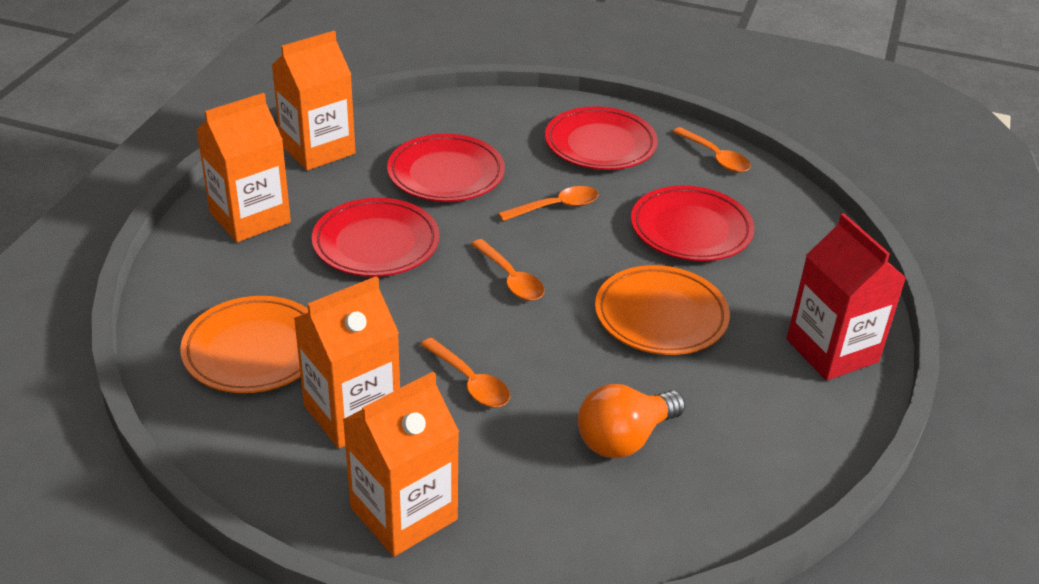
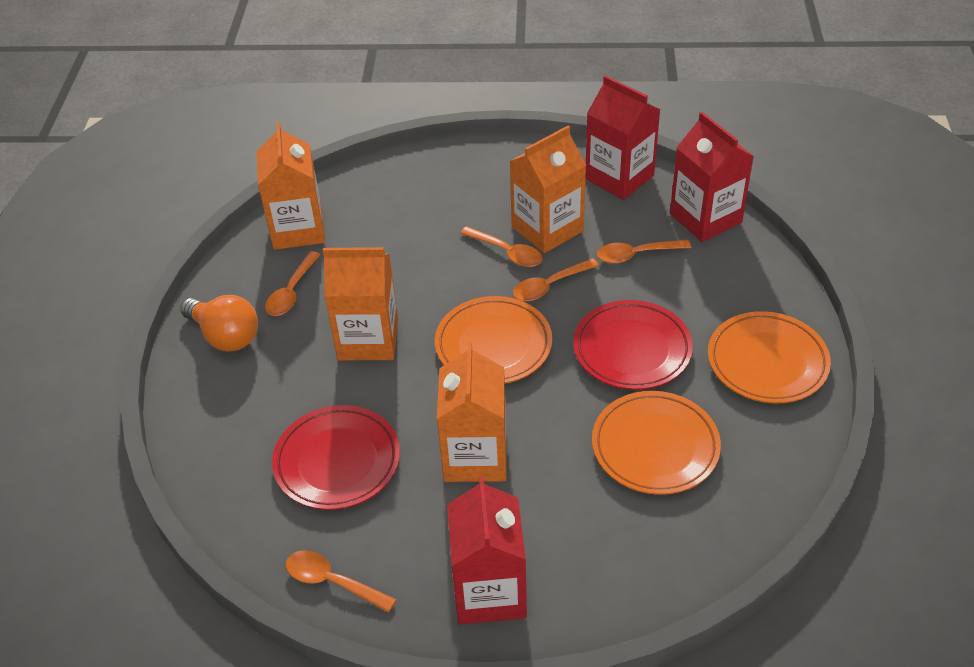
orange plate: [180,296,308,393] [595,265,730,355] = 2 -> [435,296,552,384] [592,391,721,495] [708,311,831,403] = 3
orange spoon: [420,337,510,407] [471,239,544,301] [498,186,599,221] [672,127,751,172] = 4 -> [265,251,321,316] [286,550,396,613] [460,226,542,267] [513,258,599,301] [597,240,691,263] = 5
red carton: [787,213,906,381] = 1 -> [447,476,527,625] [585,75,660,200] [670,112,754,242] = 3
red plate: [312,198,440,277] [387,134,505,202] [545,107,658,170] [631,186,754,261] = 4 -> [272,405,400,510] [573,300,693,390] = 2

